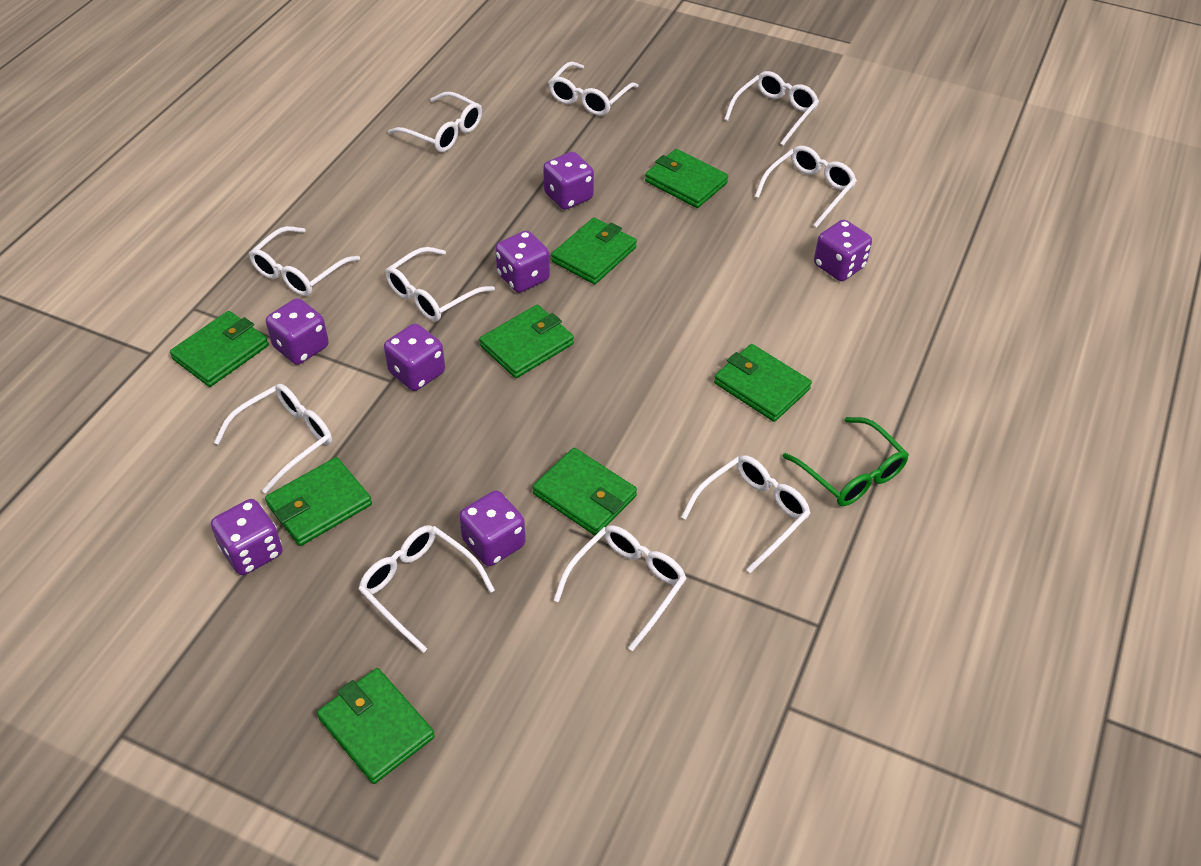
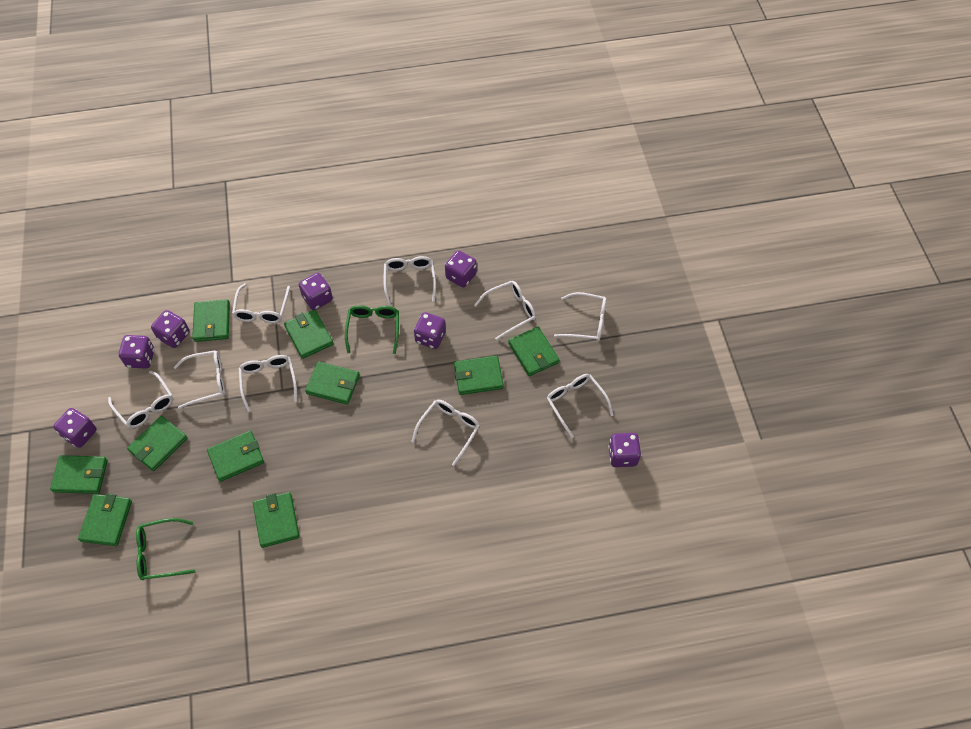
green glasses: [782,417,909,506] = 1 -> [136,518,195,580] [345,305,399,354] = 2
green wallet: [170,311,269,387] [265,457,372,546] [317,668,435,784] [479,305,574,378] [533,448,637,535] [551,218,637,284] [645,149,728,208] [714,344,812,422] = 8 -> [50,455,108,494] [78,493,132,546] [127,416,188,471] [192,299,230,342] [207,431,264,482] [253,492,300,548] [284,309,333,359] [305,361,360,405] [454,356,504,395] [508,327,559,376] = 10
white glasses: [214,384,332,494] [249,226,360,296] [358,525,495,653] [385,247,495,321] [388,92,482,152] [548,62,639,116] [554,525,687,651] [681,455,811,573] [724,71,819,146] [754,146,857,228] = 10 -> [108,371,173,428] [174,350,225,409] [232,283,290,323] [238,355,297,412] [383,256,436,305] [411,400,480,466] [474,281,536,340] [546,374,614,438] [554,292,606,341] = 9

